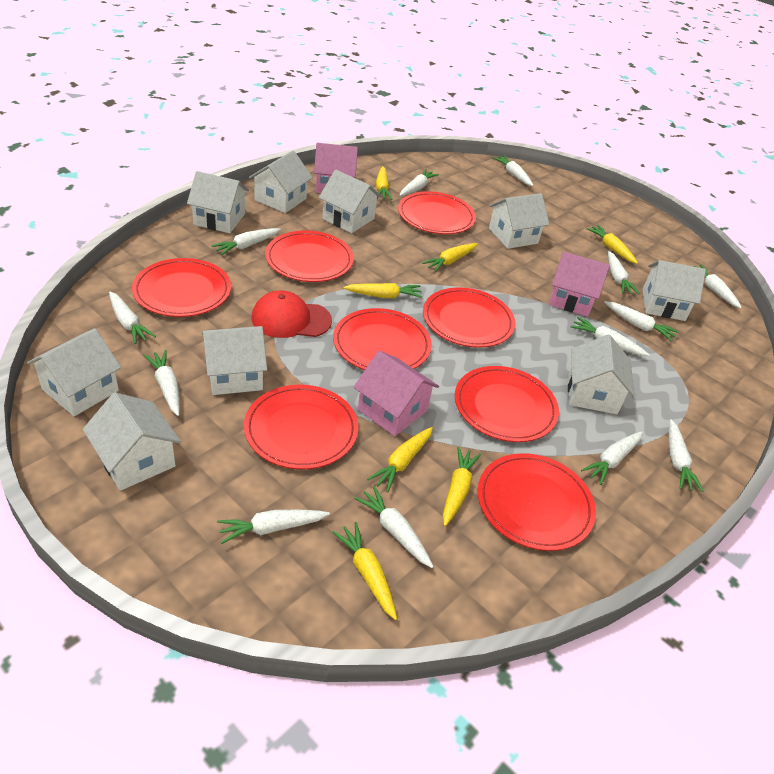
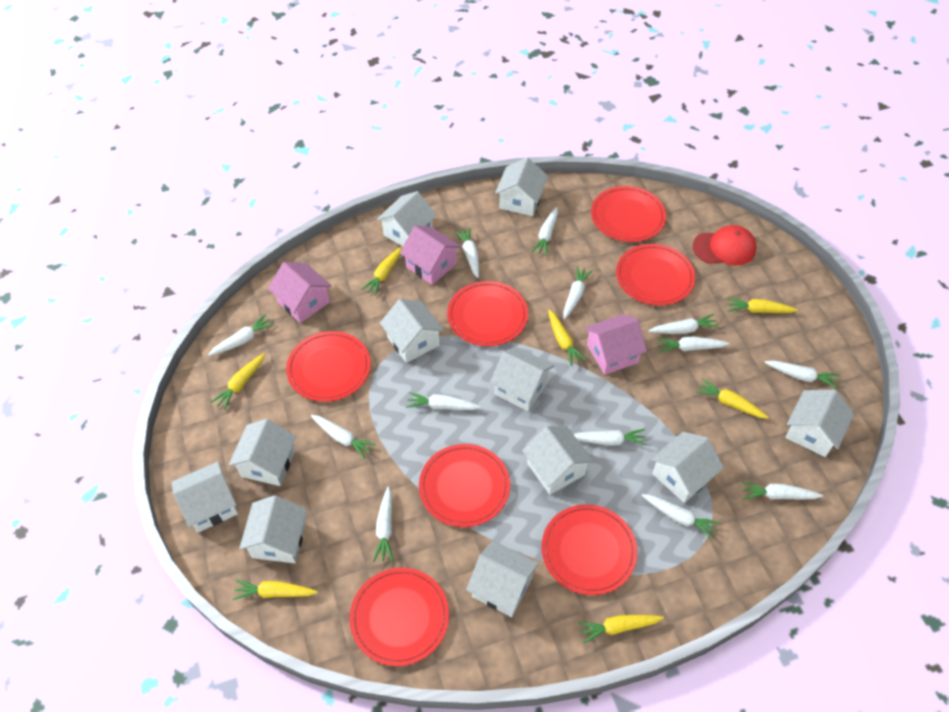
red plate: [132,258,231,317] [244,385,358,469] [265,231,354,282] [333,308,432,370] [398,191,476,234] [423,287,515,348] [455,366,559,442] [478,453,596,551] = 8 -> [286,331,371,402] [349,568,449,666] [419,444,510,527] [447,281,528,346] [542,504,638,595] [591,186,666,242] [616,244,695,306] = 7
white house: [27,328,121,416] [83,392,181,491] [187,171,249,233] [202,326,267,395] [249,150,313,213] [319,170,382,233] [489,193,549,249] [568,334,635,414] [642,260,706,321] = 9 -> [172,461,238,533] [229,419,296,486] [239,495,307,563] [377,191,437,246] [380,299,444,363] [466,541,539,617] [490,347,554,411] [495,157,548,216] [522,426,594,495] [651,432,724,503] [785,390,854,457] = 11

